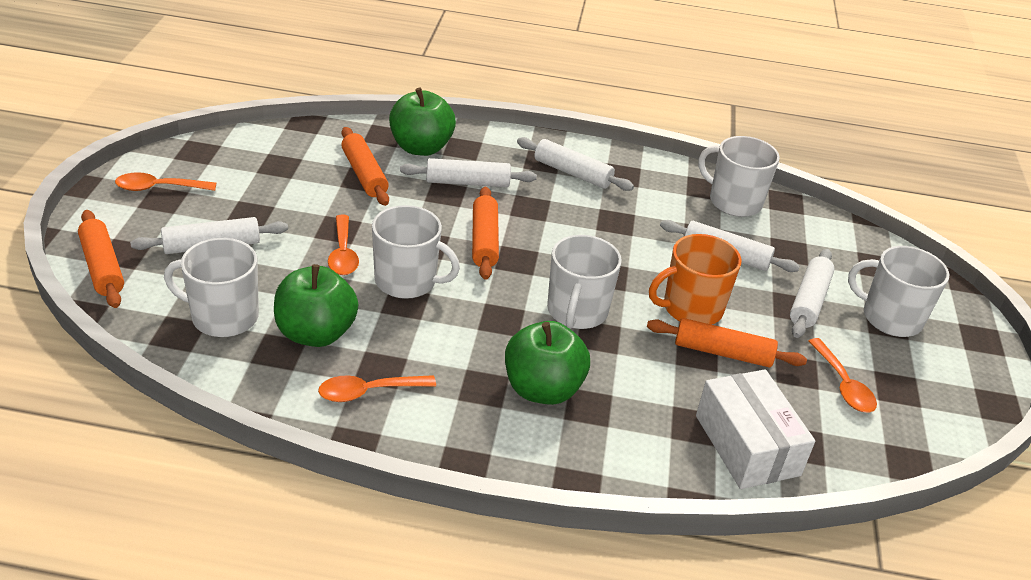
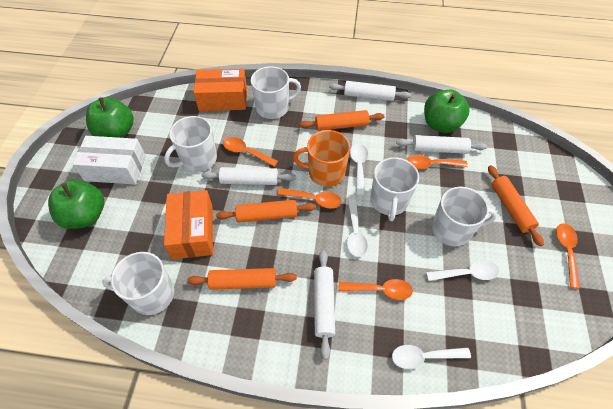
orange box: none = 0 -> [164,190,213,259] [193,69,247,111] = 2
orange spoon: [115,172,216,191] [318,375,436,402] [328,215,359,275] [808,338,877,412] = 4 -> [223,137,278,167] [277,188,342,209] [338,279,413,300] [406,154,468,169] [556,223,580,289] = 5
white rolling pin: [130,217,288,254] [400,158,537,187] [517,137,634,191] [660,220,800,272] [790,249,835,338] = 5 -> [201,167,296,185] [314,250,335,360] [329,81,411,101] [396,135,487,154] = 4
white spoon: none = 0 -> [347,199,368,257] [350,143,368,196] [392,345,471,369] [426,260,499,281] = 4

